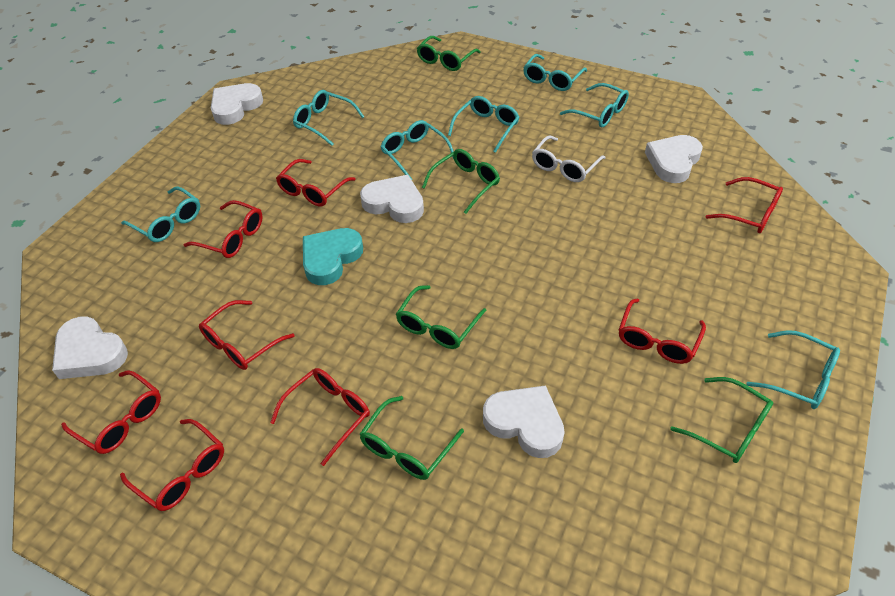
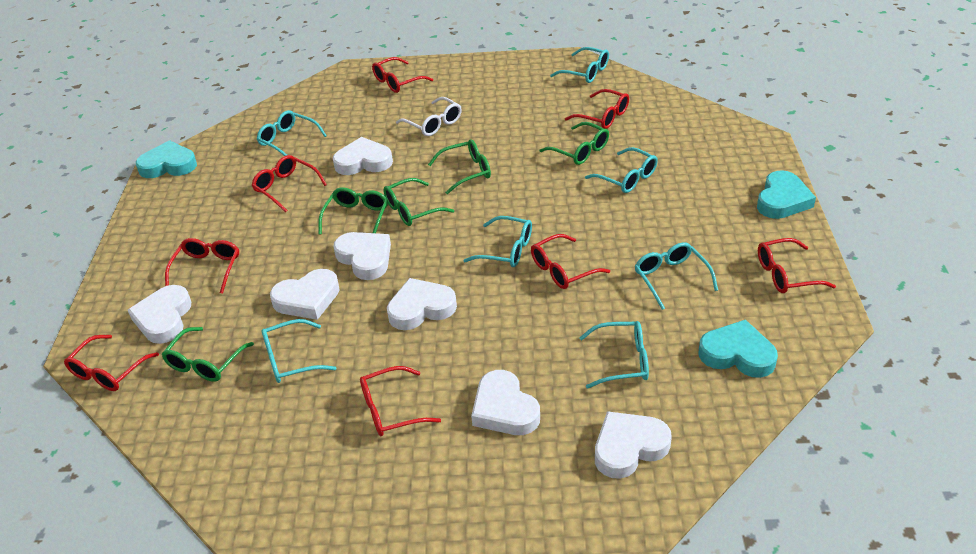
turquoise heart: [303,228,363,285] = 1 -> [136,140,197,178] [699,320,778,378] [757,170,816,219] = 3
white heart: [52,316,128,379] [211,83,263,125] [360,175,424,223] [483,385,565,458] [645,135,703,183] = 5 -> [128,285,191,344] [270,269,340,320] [333,137,393,175] [334,232,391,280] [387,278,457,330] [471,370,540,435] [595,411,672,479] = 7

